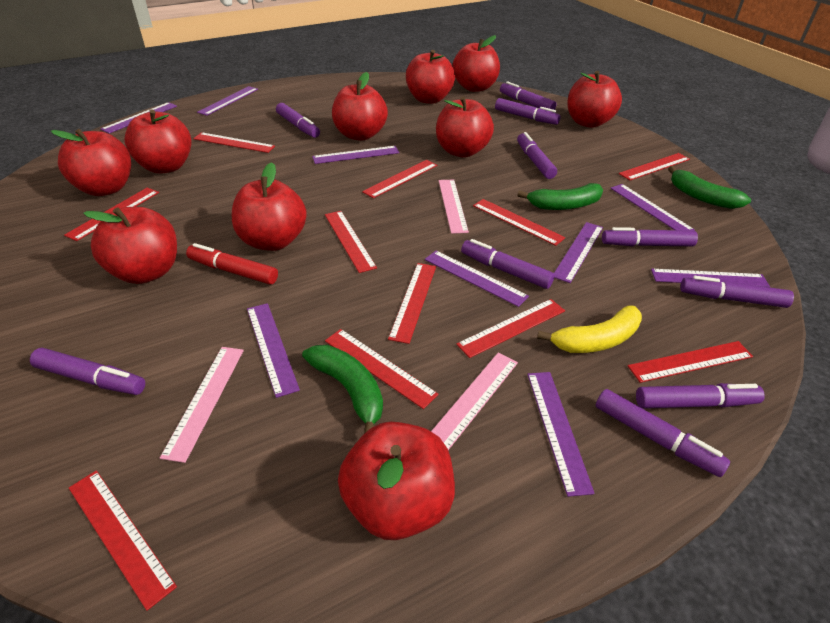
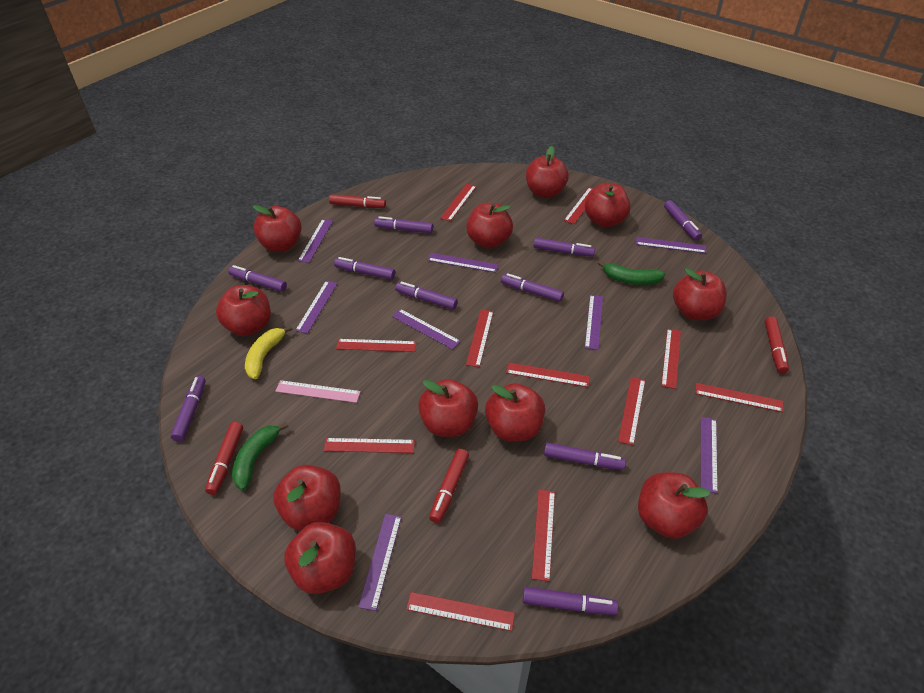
green banana: [302,345,383,434] [518,183,603,210] [668,166,751,209] = 3 -> [232,422,289,490] [598,260,665,285] = 2
pink ruler: [160,347,244,463] [431,353,518,450] [439,180,469,234] = 3 -> [275,380,361,403] = 1
purple ruler: [101,102,177,133] [197,86,258,116] [247,303,300,398] [312,146,399,164] [425,251,529,307] [527,372,595,497] [554,222,603,283] [610,184,695,231] [651,269,770,287] = 9 -> [295,281,338,333] [298,219,333,263] [358,514,402,611] [392,309,461,349] [428,253,499,273] [585,295,603,350] [636,237,706,253] [701,417,718,494] = 8
red apple: [51,129,131,196] [83,207,177,284] [124,110,191,174] [232,162,307,251] [332,72,388,141] [338,421,455,540] [406,50,455,104] [436,96,494,158] [452,35,500,92] [567,71,622,128] = 10 -> [216,285,271,336] [253,205,302,252] [273,465,341,531] [284,522,356,594] [418,379,478,437] [466,203,513,248] [485,383,545,441] [526,146,569,198] [585,183,631,227] [638,472,711,539] [673,268,727,320] = 11
red marker: [186,243,278,285] = 1 -> [205,422,243,495] [329,194,386,208] [429,449,469,523] [765,316,789,373] = 4

